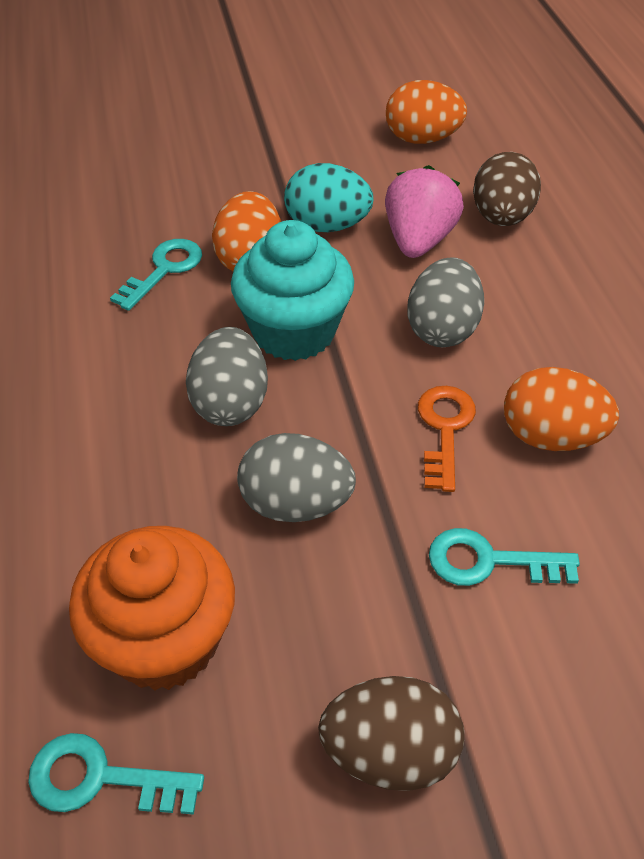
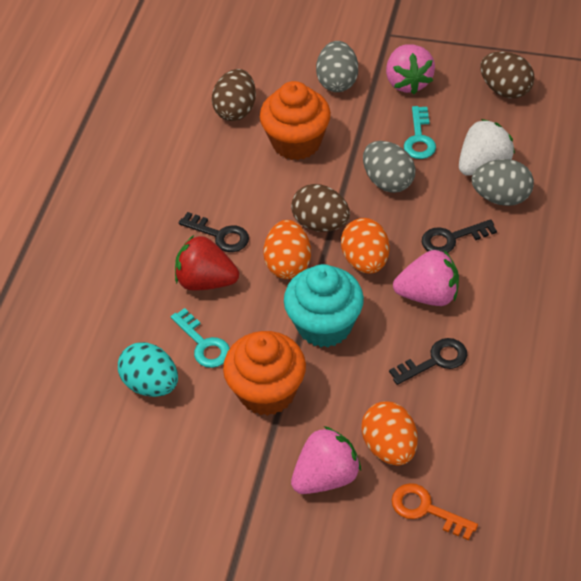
black key: none = 0 -> [179,212,249,252] [389,338,467,385] [422,219,497,253] = 3
brown egg: [318,676,464,791] [473,152,541,226] = 2 -> [212,69,256,121] [291,184,350,232] [480,51,535,98] = 3
orange cupcake: [69,526,235,691] = 1 -> [223,331,306,416] [260,81,331,160] = 2
pink strawberry: [385,165,464,258] = 1 -> [291,426,361,494] [386,44,435,94] [393,250,459,306] = 3
red strawberry: none = 0 -> [175,235,239,291] = 1
turquoise key: [28,733,204,815] [110,239,202,311] [429,528,580,586] = 3 -> [171,308,230,368] [404,106,436,159] = 2
white strawberry: none = 0 -> [459,119,515,176] = 1

